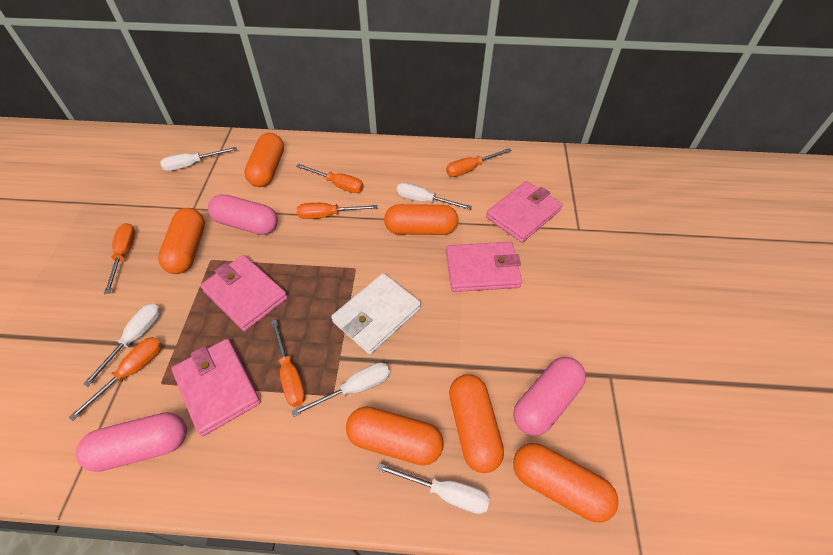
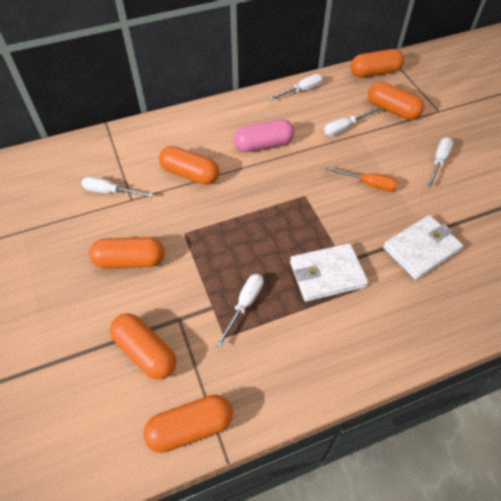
orange screwdriver: [68,337,162,421] [104,223,136,294] [271,319,305,407] [296,164,364,193] [297,203,377,219] [446,148,512,177] = 6 -> [325,166,398,192] = 1
pink capsule: [76,412,187,472] [208,194,278,235] [513,357,586,436] = 3 -> [234,119,295,152] = 1
pink wallet: [171,339,261,436] [200,255,288,331] [446,242,522,292] [486,181,563,243] = 4 -> none = 0
white wallet: [331,273,421,354] = 1 -> [290,243,368,302] [383,215,463,280] = 2

